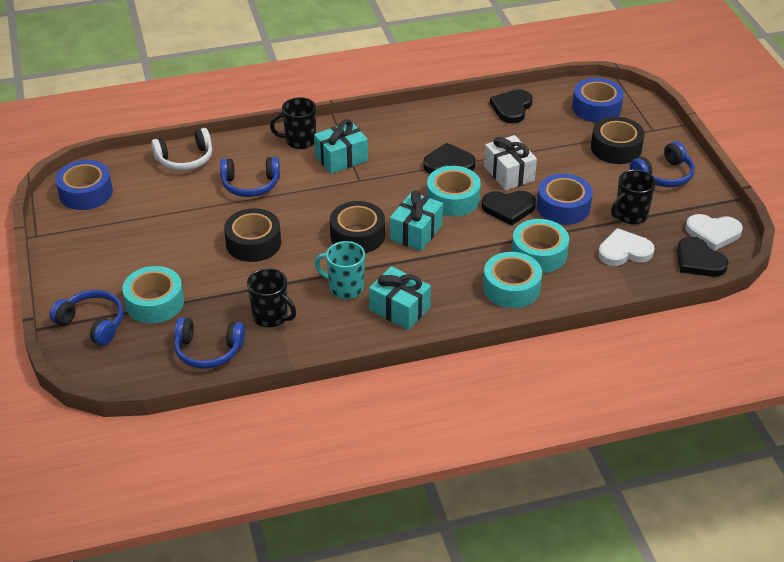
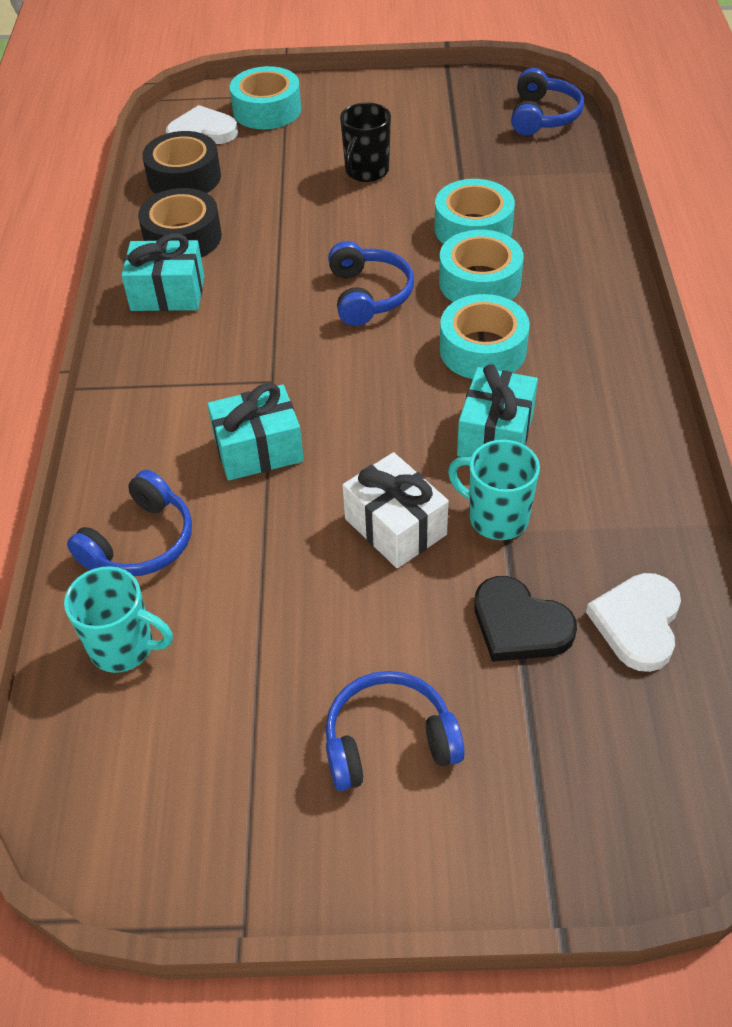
black heart: [423,143,476,174] [482,191,536,226] [490,89,533,124] [677,236,729,277] = 4 -> [474,576,577,662] = 1
black mug: [247,268,296,327] [270,97,316,149] [611,170,656,225] = 3 -> [340,102,391,182] = 1
black tape: [224,208,281,262] [330,201,385,253] [591,117,645,164] = 3 -> [138,188,222,257] [142,131,221,194] = 2
blue tape: [55,160,113,210] [537,174,593,225] [572,78,624,123] = 3 -> none = 0
turquoise mug: [314,241,365,299] = 1 -> [64,566,173,673] [448,440,540,540] = 2
white headphones: [151,128,212,171] = 1 -> none = 0

